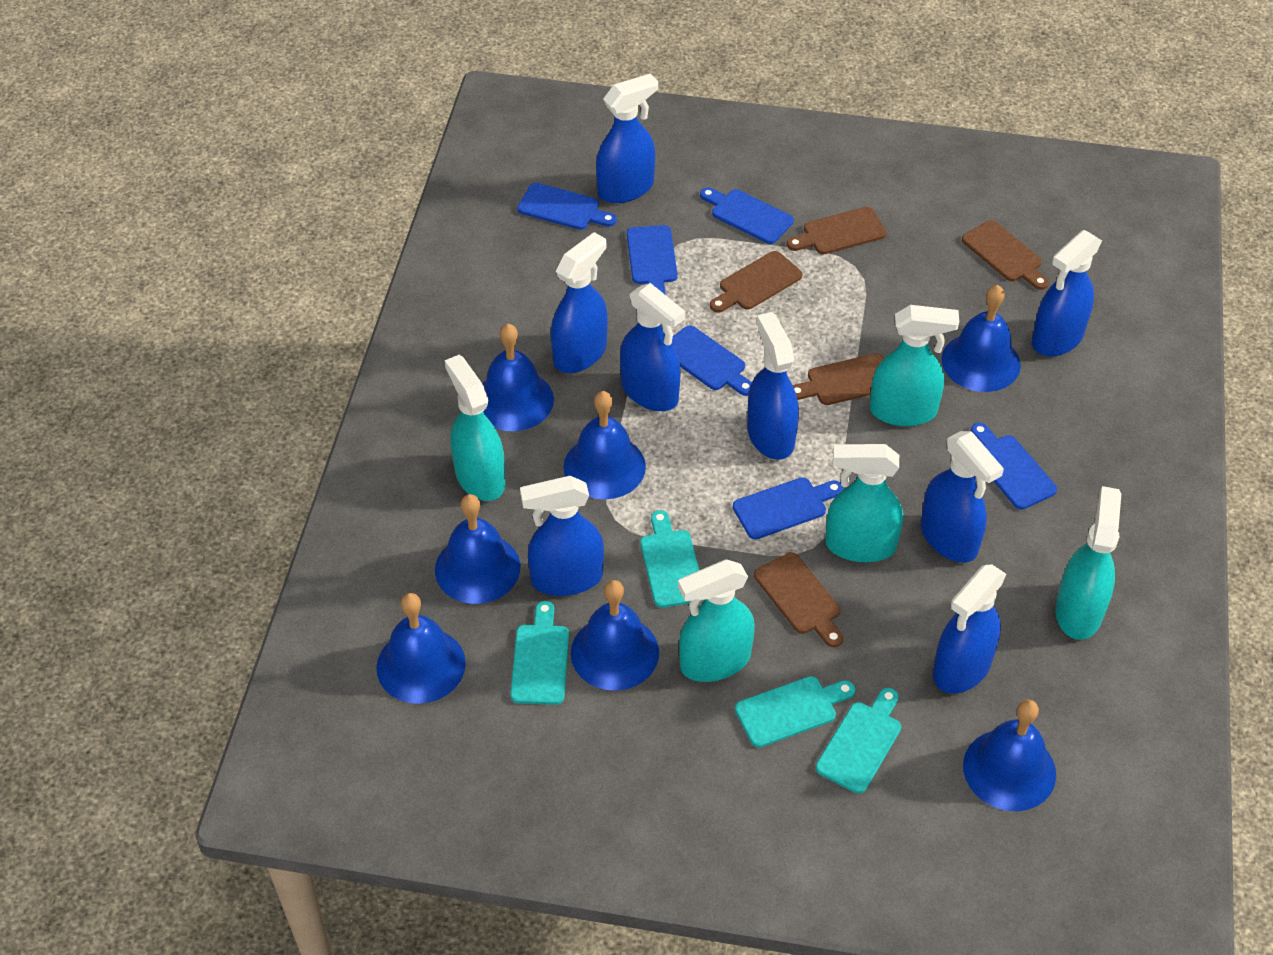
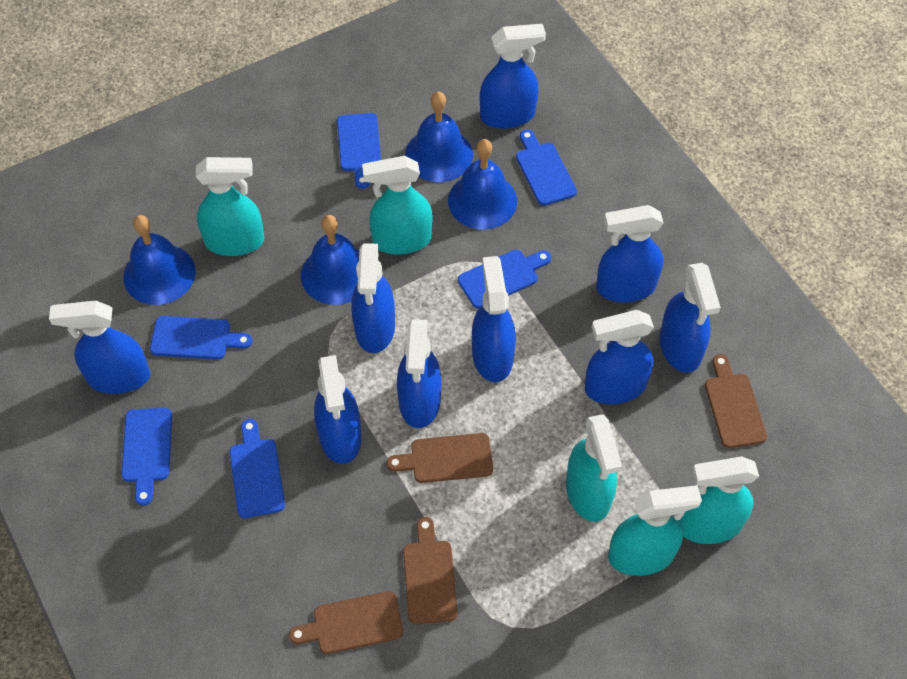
blue bell: [376,593,466,704] [435,494,520,604] [482,324,554,431] [563,391,646,499] [571,580,659,691] [942,285,1021,392] [963,700,1056,811] = 7 -> [123,215,196,305] [301,215,359,305] [405,92,473,182] [448,139,517,230] = 4
blue spray bottle: [520,476,604,596] [551,232,608,373] [596,73,658,203] [620,283,685,411] [747,312,799,460] [921,431,1004,563] [933,565,1006,694] [1032,230,1102,356] = 8 -> [49,301,150,394] [314,355,362,464] [352,243,395,353] [397,320,441,428] [472,256,516,382] [480,24,546,129] [585,310,654,404] [596,205,663,302] [660,263,721,373] = 9
brown cutting board: [710,251,803,313] [754,552,843,647] [787,207,887,254] [793,353,884,405] [962,220,1049,290] = 5 -> [289,591,403,654] [387,433,493,483] [403,517,458,624] [705,354,767,448] = 4
turquoise cutting board: [510,601,569,705] [640,510,702,608] [735,676,855,748] [816,688,901,794] = 4 -> none = 0

